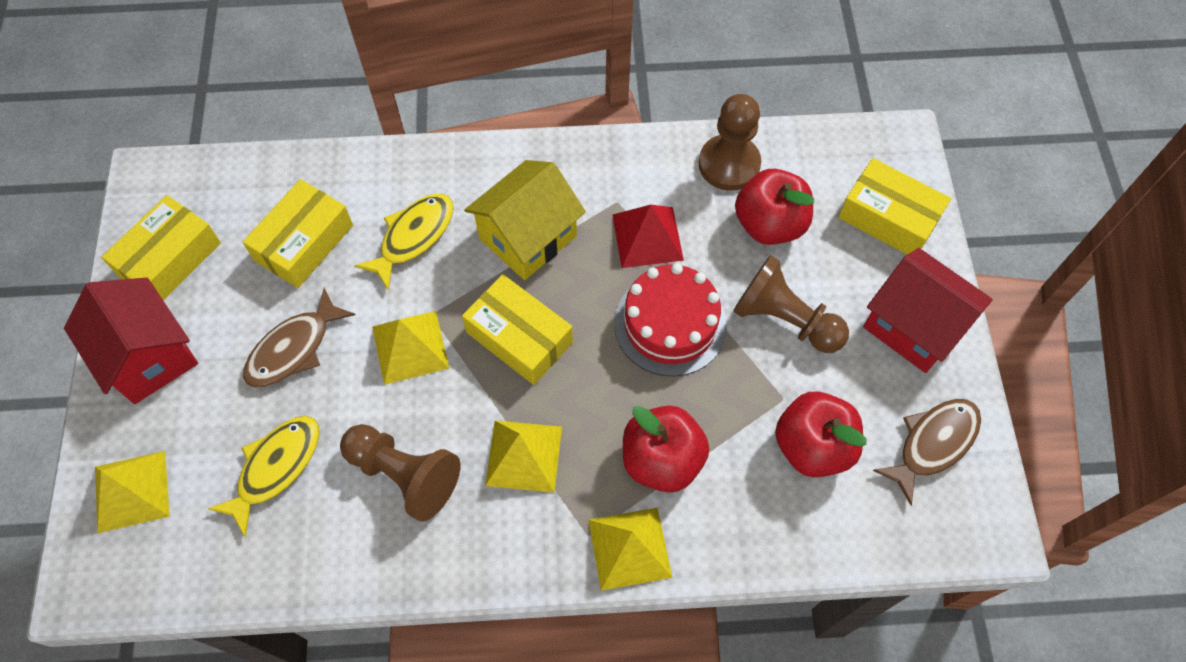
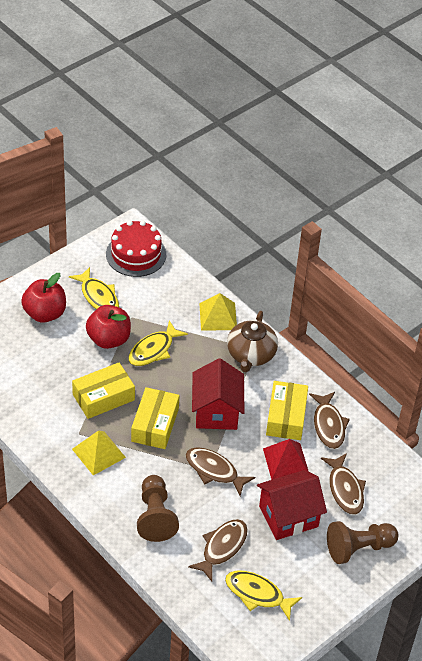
brown fish: [243,288,356,388] [873,399,981,505] = 2 -> [186,447,255,496] [188,519,248,582] [309,392,350,449] [321,453,366,515] = 4
brown pawn: [340,424,460,522] [699,94,761,191] [733,255,849,353] = 3 -> [137,475,179,542] [327,521,399,564] = 2
brown teapot: none = 0 -> [227,311,278,372] = 1
red apple: [623,406,709,493] [735,169,814,245] [775,392,867,477] = 3 -> [21,273,66,323] [86,305,131,349] = 2
yellow box: [101,195,221,301] [243,179,353,288] [462,274,573,385] [838,158,951,255] = 4 -> [72,362,135,419] [131,387,180,449] [266,381,308,440] = 3
yellow fish: [208,416,319,537] [354,194,454,290] = 2 -> [69,267,119,309] [128,320,188,366] [225,571,302,621] = 3
yellow house: [464,160,586,280] = 1 -> none = 0
yellow pyramid: [95,451,170,533] [372,311,449,385] [485,421,562,493] [588,508,672,591] = 4 -> [72,430,126,475] [199,293,237,330] = 2

